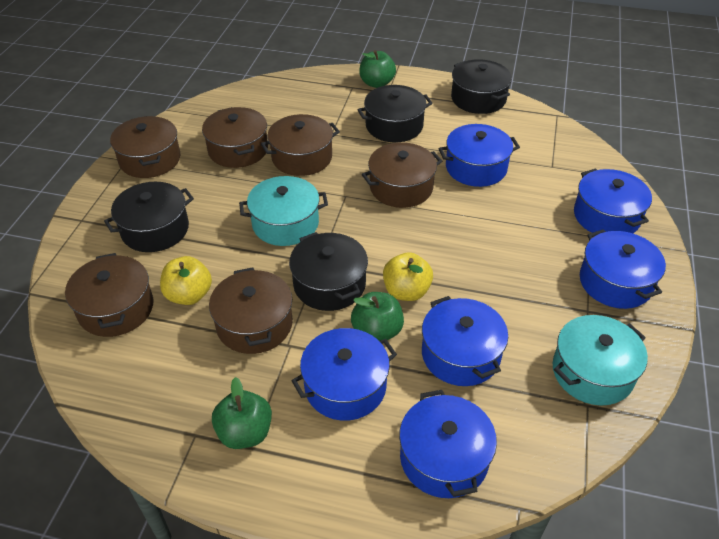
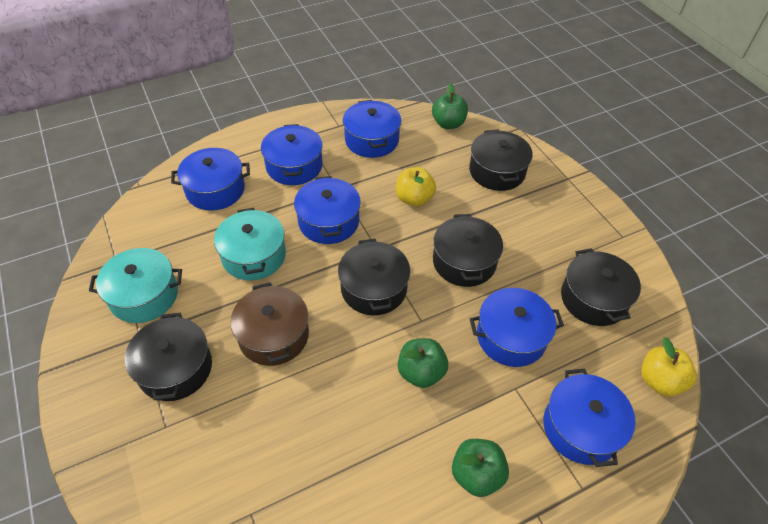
black pot: [104,182,194,252] [289,232,368,311] [357,85,433,142] [451,59,512,114] = 4 -> [125,313,212,401] [338,239,410,315] [433,214,503,287] [469,129,533,191] [561,248,641,326] = 5
brown pot: [65,253,153,337] [110,116,181,178] [202,107,268,168] [209,267,293,354] [261,114,340,176] [362,142,442,208] = 6 -> [230,282,309,366] = 1

